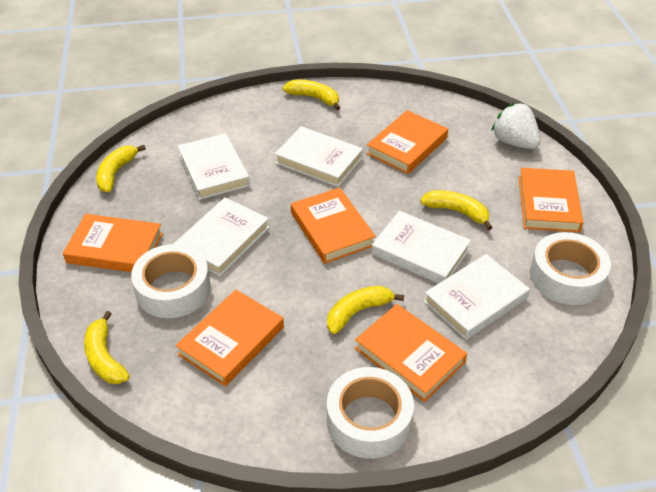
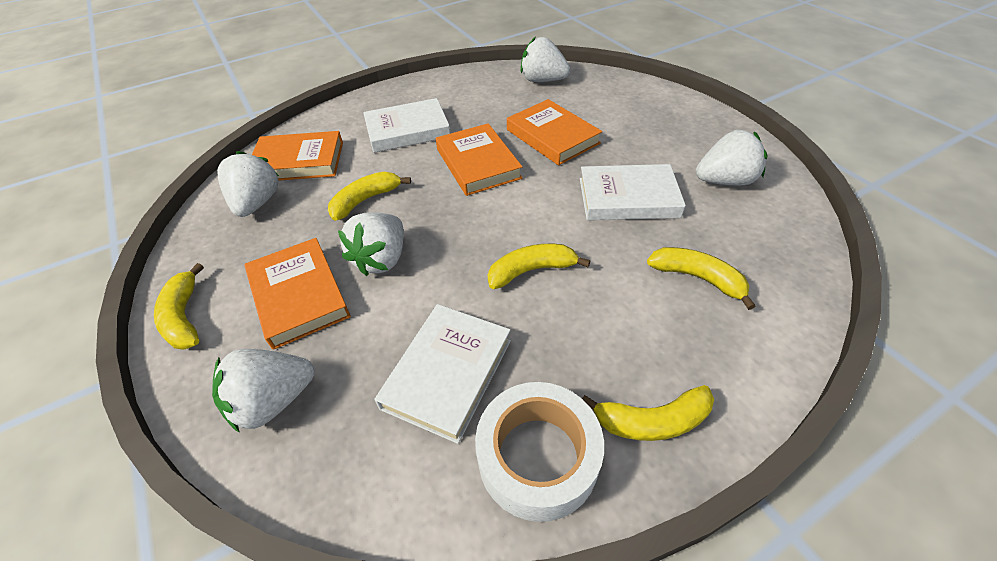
orange book: [63,214,163,272] [175,290,284,386] [291,187,376,264] [355,304,467,402] [366,110,448,174] [518,168,583,233] = 6 -> [244,238,351,350] [252,131,343,181] [436,123,522,196] [507,99,602,165] = 4
white book: [174,197,269,276] [177,133,250,200] [275,126,363,187] [371,211,471,284] [424,254,530,340] = 5 -> [363,98,450,153] [375,304,511,444] [580,164,686,220] = 3
white strawberry: [491,103,541,149] = 1 -> [212,349,314,433] [217,151,279,217] [338,212,404,276] [521,37,570,82] [696,130,768,186] = 5
white tape: [131,244,210,318] [327,367,414,459] [530,232,611,305] = 3 -> [475,382,604,522] = 1

